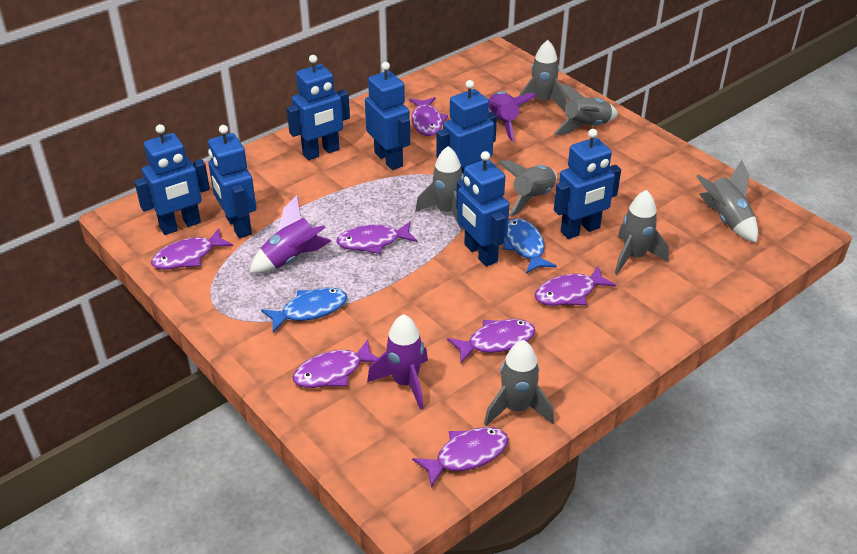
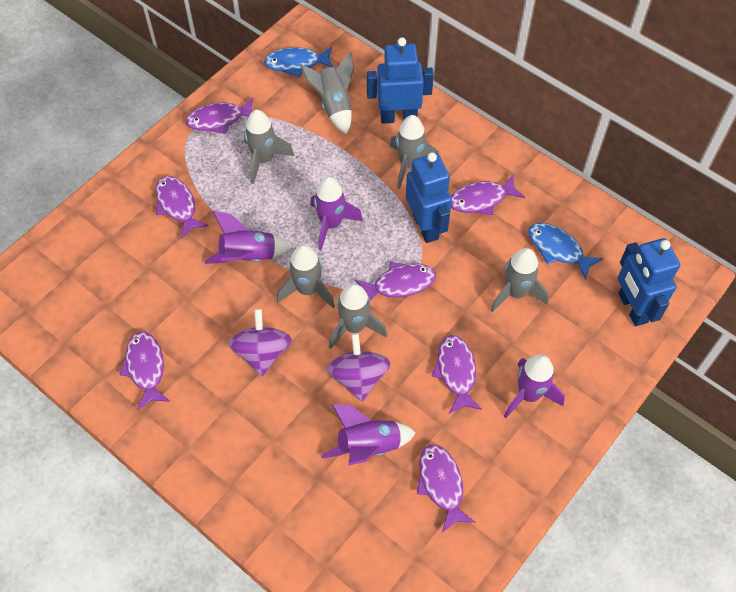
blue robot: [134,124,210,235] [208,125,256,238] [287,55,350,160] [365,62,410,170] [436,80,497,174] [456,151,509,267] [554,129,621,239] = 7 -> [367,37,434,124] [406,153,452,243] [618,238,680,326] = 3
grey rocket: [415,146,464,231] [484,340,554,426] [498,160,557,217] [518,40,567,111] [553,83,618,135] [615,190,669,274] [696,160,758,243] = 7 -> [244,110,294,184] [276,245,335,308] [300,52,354,134] [329,283,387,349] [389,115,439,189] [490,248,549,312] = 6
purple rocket: [249,195,331,274] [367,314,428,410] [487,91,537,142] = 3 -> [205,211,292,264] [311,177,363,250] [321,404,416,466] [504,354,565,418] = 4
purple spinning top: none = 0 -> [228,309,292,376] [327,333,390,401] = 2

